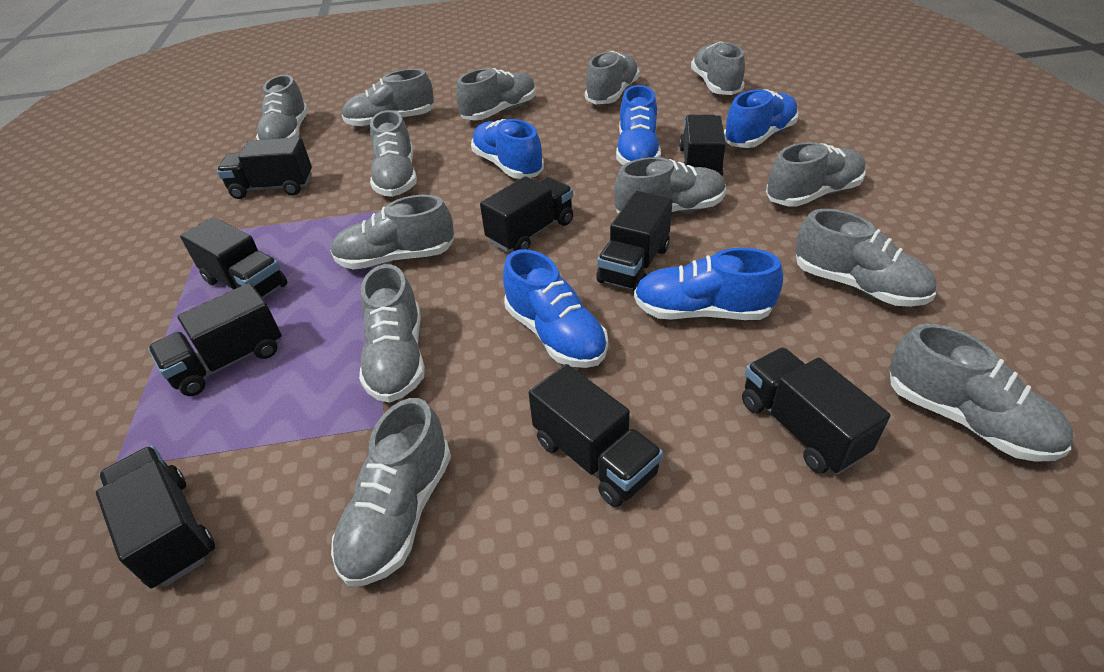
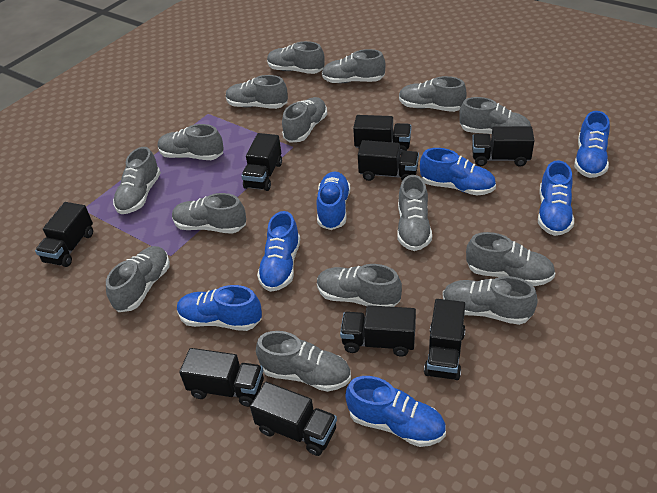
blue shoe: [471,119,544,179] [503,249,608,368] [616,85,661,165] [634,248,783,320] [724,89,799,148] = 5 -> [177,285,262,331] [257,211,300,292] [316,171,350,230] [345,376,446,447] [420,148,496,196] [538,160,574,236] [574,111,610,178] = 7
grey shoe: [256,75,308,140] [330,195,454,270] [331,398,451,586] [342,69,434,127] [359,264,425,403] [370,110,417,197] [456,68,536,120] [585,51,640,104] [614,157,726,214] [691,41,745,95] [766,142,866,207] [795,209,936,307] [889,323,1073,462] = 13 -> [106,246,170,312] [113,147,161,214] [158,124,224,160] [172,193,246,234] [226,75,288,109] [256,331,351,392] [267,41,325,74] [282,97,327,143] [317,264,402,307] [322,49,386,83] [397,175,432,251] [399,76,467,112] [443,276,538,325] [459,97,531,134] [466,232,555,286] = 15

